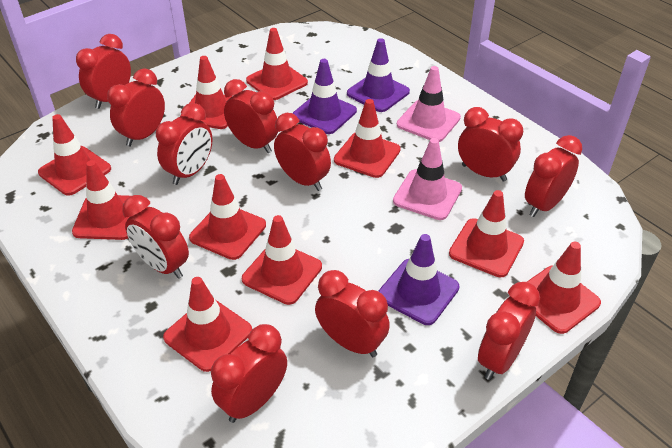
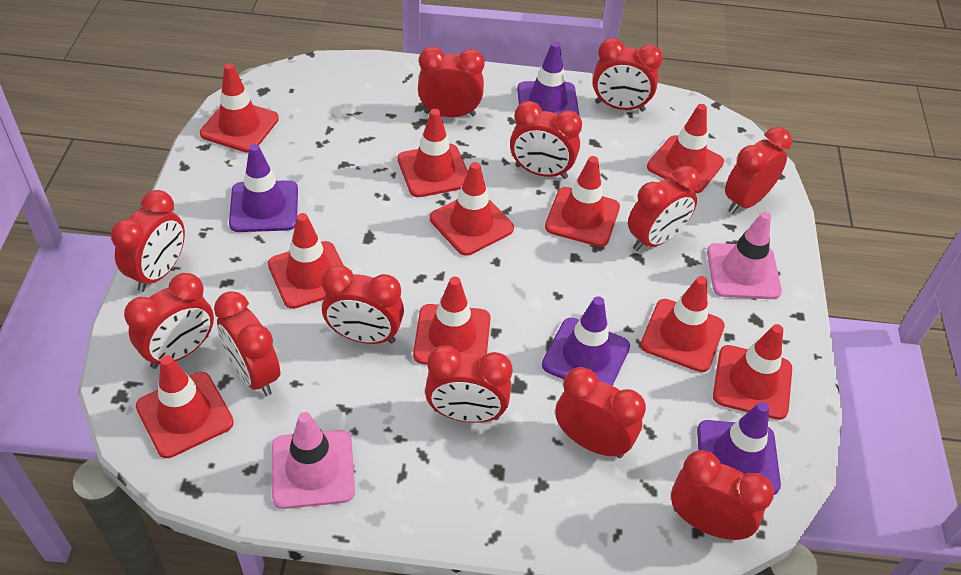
purple traffic cone: [293,59,357,134] [347,38,410,112] [379,234,460,325] = 3 -> [229,144,298,232] [517,42,579,115] [542,296,630,386] [697,402,781,495] = 4
red clock: [76,34,131,109] [107,68,165,147] [122,195,189,279] [156,103,212,185] [211,324,287,423] [224,79,278,153] [274,113,331,191] [315,270,390,357] [458,107,523,182] [478,282,540,380] [525,135,582,217] = 11 -> [111,190,185,292] [124,273,214,369] [214,291,280,396] [322,265,404,344] [418,46,485,117] [425,346,512,423] [510,101,582,179] [555,367,646,458] [593,38,663,112] [628,166,700,251] [671,450,774,540] [725,127,792,214] = 12

